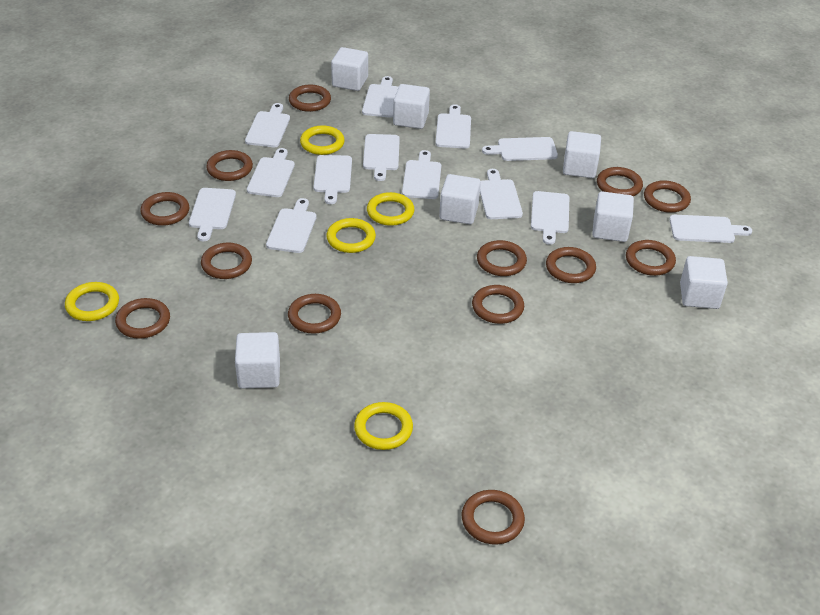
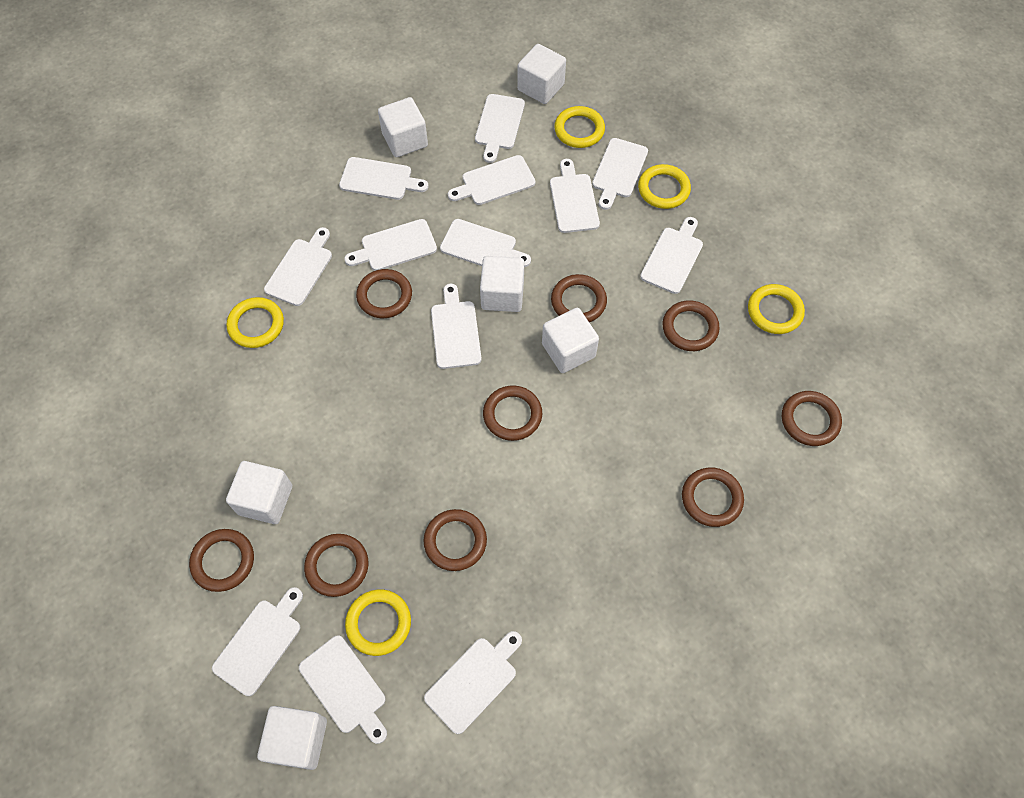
brown ring: [115,298,170,339] [140,192,189,226] [201,243,252,279] [206,150,253,181] [288,294,341,334] [289,85,331,112] [462,490,525,545] [472,285,524,324] [477,240,527,276] [546,247,596,283] [597,167,643,196] [626,240,676,276] [644,180,691,213] = 13 -> [189,529,254,592] [304,534,368,597] [356,269,412,318] [424,509,487,571] [483,385,542,441] [551,274,607,322] [662,300,720,351] [682,467,744,527] [782,391,842,446] = 9
white cube: [235,332,280,388] [331,47,368,91] [393,84,430,129] [439,174,481,224] [563,131,601,178] [592,191,634,242] [680,256,728,309] = 7 -> [226,461,292,524] [257,706,327,770] [378,97,428,157] [480,256,524,312] [517,44,566,104] [542,308,599,373] = 6

